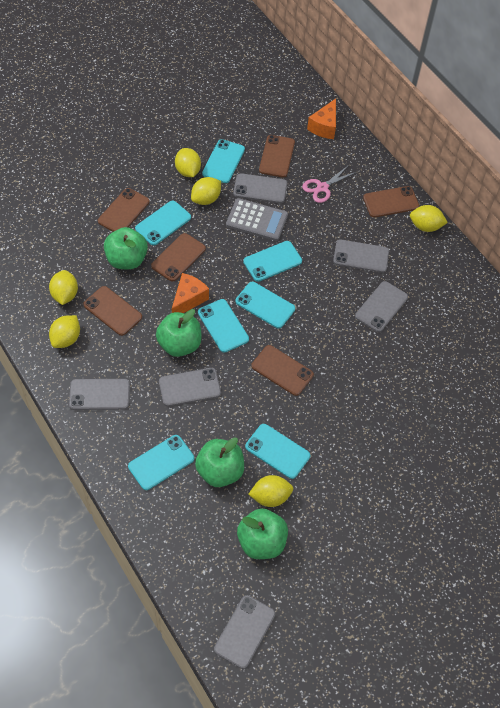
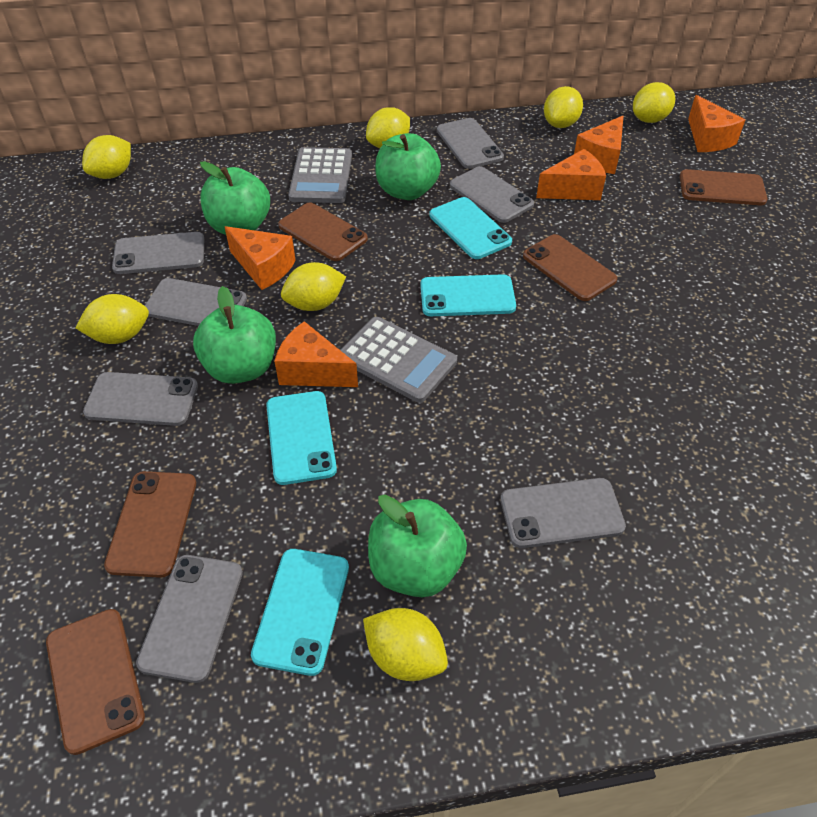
brown phone: [83,286,142,336] [98,188,150,232] [151,233,206,282] [251,345,314,396] [259,135,295,178] [363,186,419,218] = 6 -> [46,609,145,755] [104,471,196,578] [278,202,368,261] [523,234,618,301] [680,169,768,205] = 5
grey calculator: [226,198,288,241] = 1 -> [288,147,352,203] [340,317,457,403] = 2
grey phone: [69,379,130,410] [159,368,221,406] [214,595,275,669] [233,173,287,203] [333,240,389,273] [355,281,408,332] = 6 -> [83,372,198,426] [112,232,204,274] [136,555,243,683] [145,278,247,326] [437,118,504,169] [450,166,534,223] [500,478,626,548] = 7
orange cheese: [172,273,209,313] [307,99,336,139] = 2 -> [225,226,296,290] [274,321,358,387] [536,149,606,200] [574,116,623,174] [688,95,745,152] = 5
pink scissors: [302,165,356,203] = 1 -> none = 0
turquoise phone: [128,435,194,490] [135,201,191,245] [198,299,249,353] [202,139,245,183] [235,282,295,328] [243,241,302,282] [245,424,310,479] = 7 -> [251,549,349,676] [266,391,337,485] [420,274,516,316] [429,197,512,259] = 4
yellow lemon: [49,270,78,305] [49,315,80,348] [175,148,201,177] [191,177,221,205] [249,475,293,507] [410,205,448,232] = 6 -> [75,294,149,344] [82,135,131,179] [281,262,346,311] [363,608,448,681] [366,107,410,148] [544,86,583,128] [633,82,675,123] = 7

